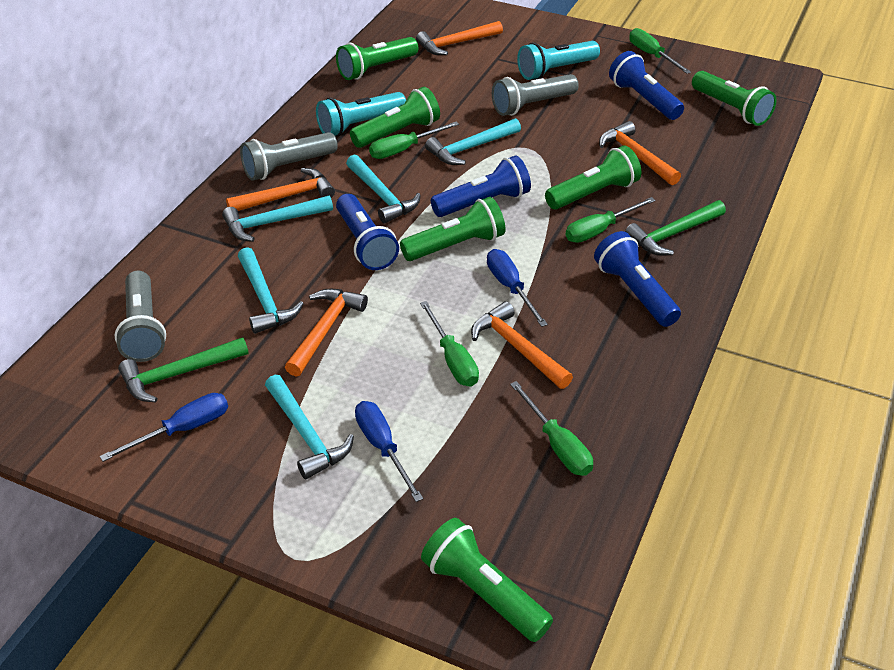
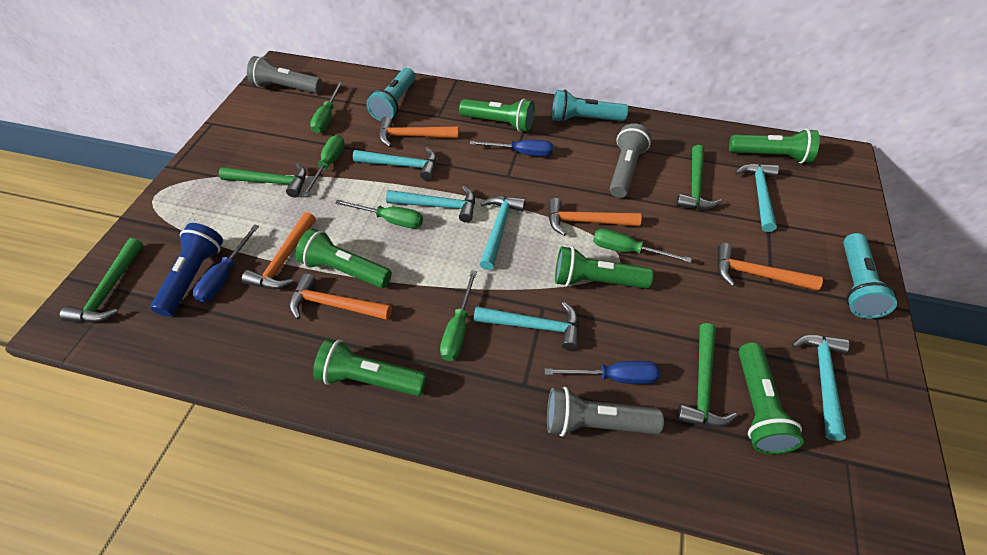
blue flashlight: [336,194,399,270] [431,156,531,217] [594,231,681,327] [609,51,684,120] = 4 -> [151,223,223,316] = 1
green hammer: [118,337,248,402] [625,200,726,255] = 2 -> [60,238,143,323] [219,163,306,198] [676,145,722,210] [676,323,737,427] = 4
turquoise flashlight: [316,92,406,137] [517,41,600,80] = 2 -> [367,68,415,121] [552,90,628,122] [843,233,897,318] = 3
turquoise hammer: [222,195,333,242] [238,247,304,334] [265,375,354,479] [346,154,421,223] [425,118,521,165] = 5 -> [353,147,437,181] [386,186,475,223] [474,302,579,350] [480,196,526,270] [735,163,779,232] [792,335,850,441] = 6

